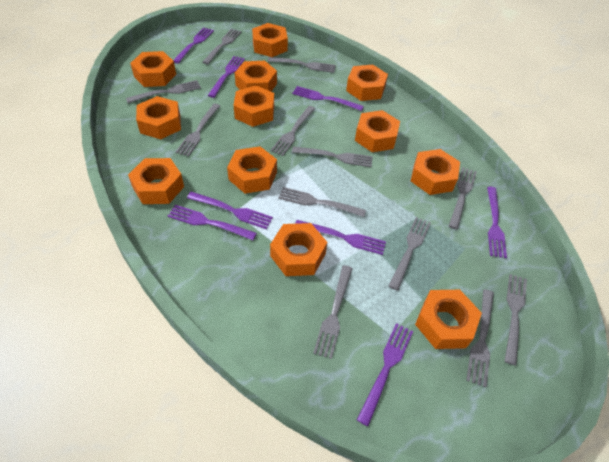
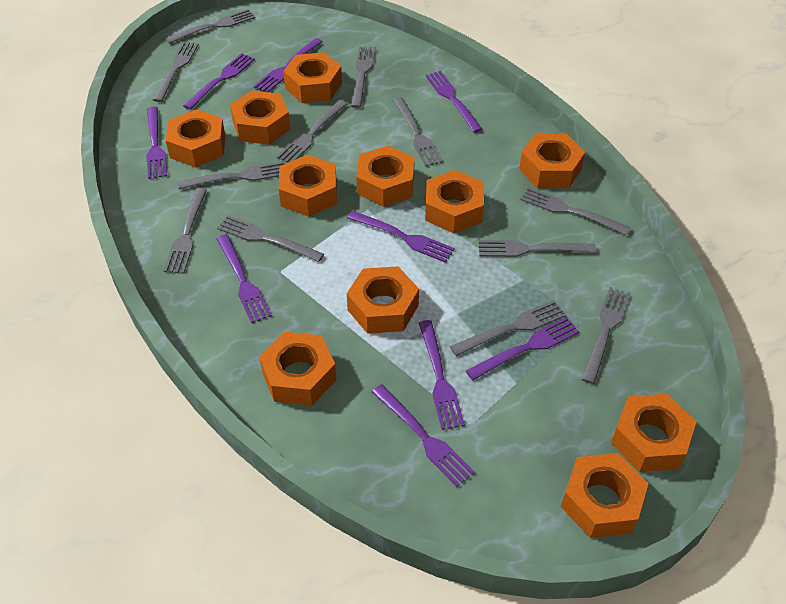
orange nut: [128,158,184,204] [130,51,176,87] [136,96,181,139] [227,147,277,194] [234,85,274,127] [235,61,277,92] [252,23,288,57] [270,223,327,276] [346,65,388,101] [355,110,400,152] [411,149,460,195] [415,290,482,349] = 12 -> [166,109,225,167] [230,90,291,145] [259,332,337,406] [279,155,337,217] [283,52,342,103] [347,266,419,334] [356,146,415,207] [425,170,484,234] [519,134,585,188] [561,453,649,538] [611,394,696,472] = 11
purple fork: [168,205,257,240] [173,28,214,63] [187,192,273,229] [208,56,245,98] [292,86,364,111] [295,220,386,255] [357,323,413,426] [487,187,507,258] = 8 -> [146,107,167,179] [183,53,255,110] [216,234,272,323] [253,38,323,92] [347,211,455,263] [372,384,475,487] [419,320,465,430] [425,71,482,133] [466,317,579,381] = 9

